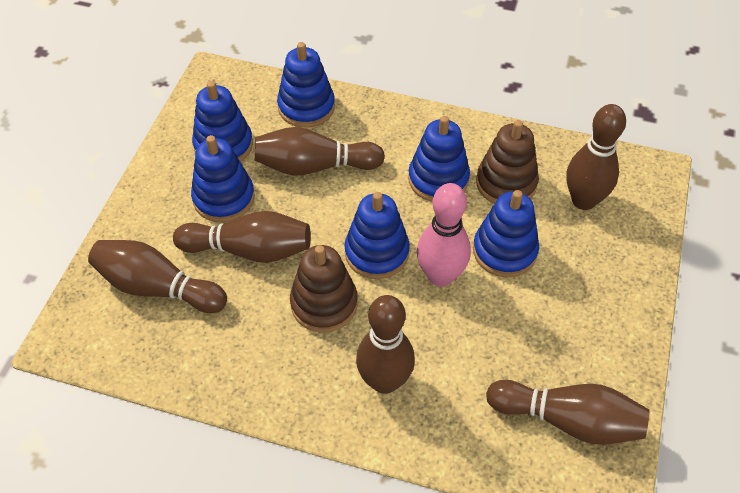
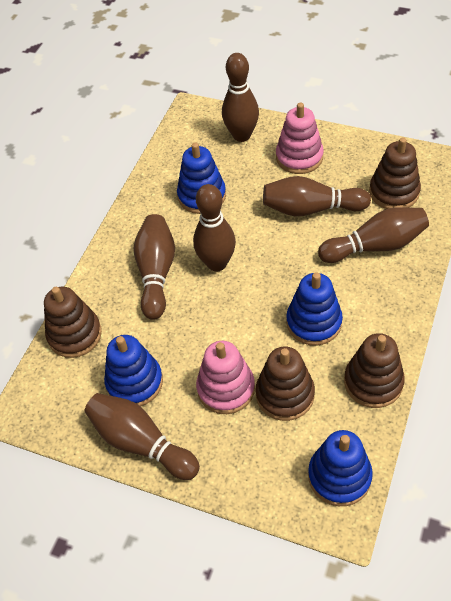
blue stacking toy: [191,135,255,222] [192,81,253,162] [277,42,335,128] [344,192,410,279] [408,116,470,202] [473,190,539,277] = 6 -> [104,335,163,406] [177,142,226,214] [286,272,343,346] [308,430,373,506] = 4
brown stacking toy: [290,245,358,333] [476,120,539,204] = 2 -> [44,287,102,358] [256,347,315,421] [344,333,405,408] [369,137,421,209] = 4
pink bowling pin: [417,183,471,287] = 1 -> none = 0
pink stacking toy: none = 0 -> [196,341,255,414] [276,103,324,174] = 2

